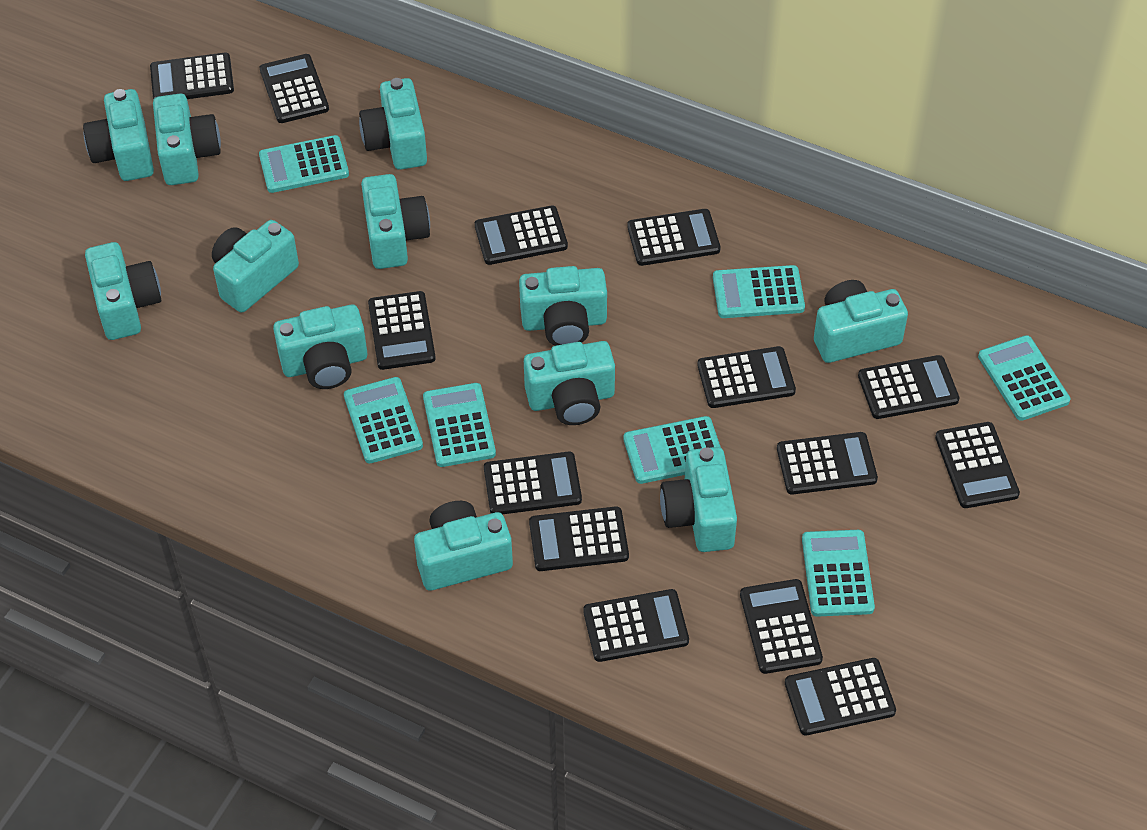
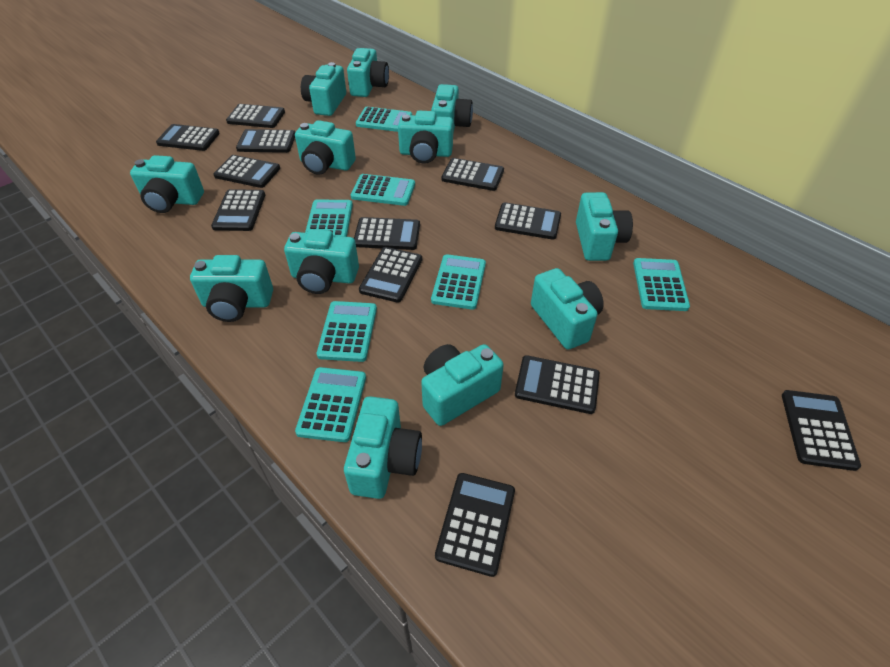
black calculator: [150,53,234,100] [260,54,329,123] [368,291,436,370] [475,205,568,265] [484,452,582,514] [529,506,629,571] [583,589,689,662] [627,209,721,266] [697,346,796,408] [740,579,823,674] [777,432,878,494] [785,658,896,735] [858,355,959,419] [935,422,1020,508] = 14 -> [156,124,220,151] [211,189,265,231] [213,155,280,188] [226,104,285,128] [236,129,295,153] [354,217,420,250] [359,247,422,303] [435,473,515,577] [441,158,504,191] [495,202,561,240] [515,355,600,414] [782,390,861,471] = 12

